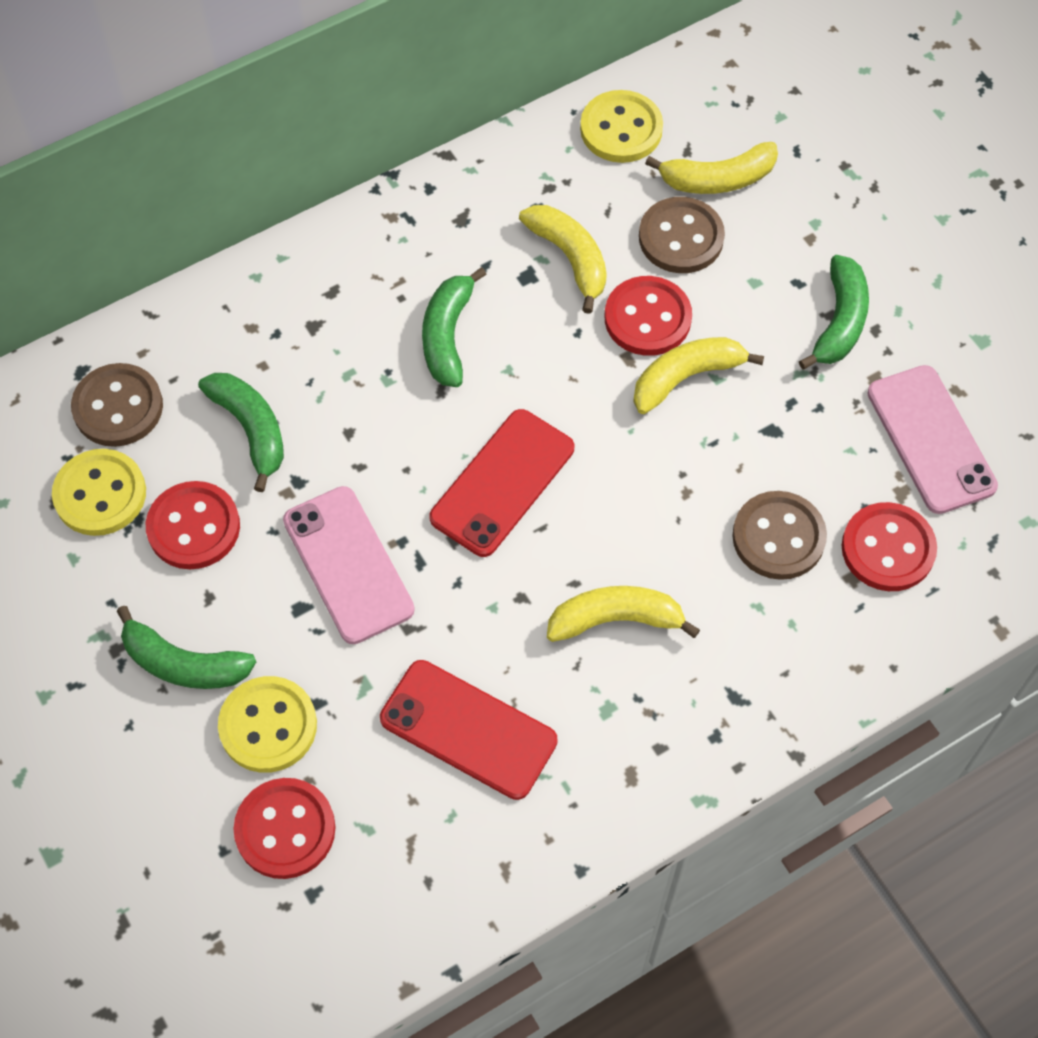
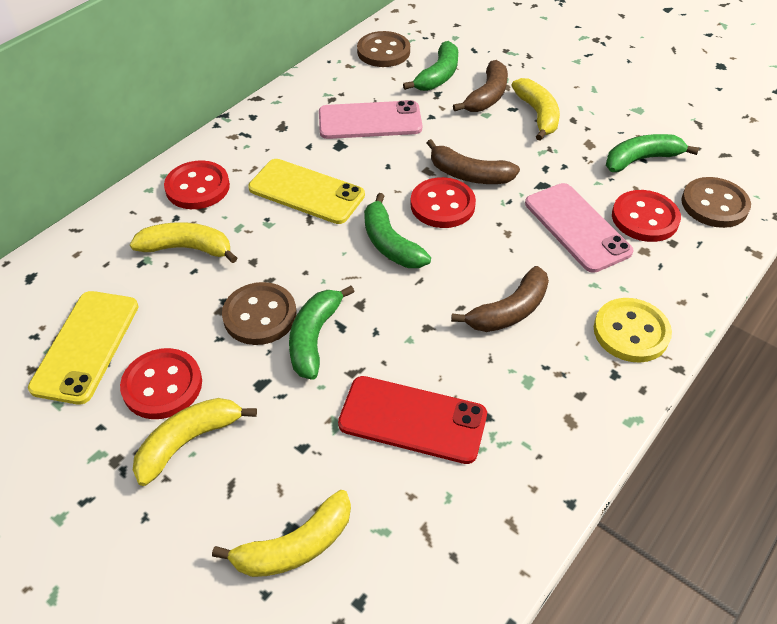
brown banana: none = 0 -> [427,139,520,184] [451,266,549,332] [453,60,508,112] = 3
red phone: [380,660,558,800] [429,409,574,557] = 2 -> [338,376,487,464] = 1
yellow button: [52,449,146,536] [218,676,317,773] [580,90,663,163] = 3 -> [594,298,672,363] = 1
yellow phone: none = 0 -> [28,291,139,405] [248,159,365,224] = 2

